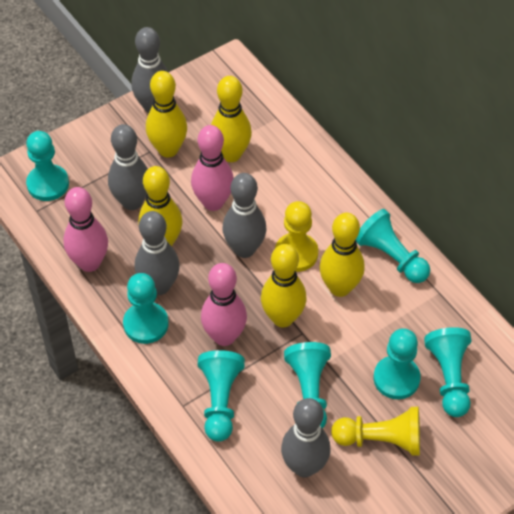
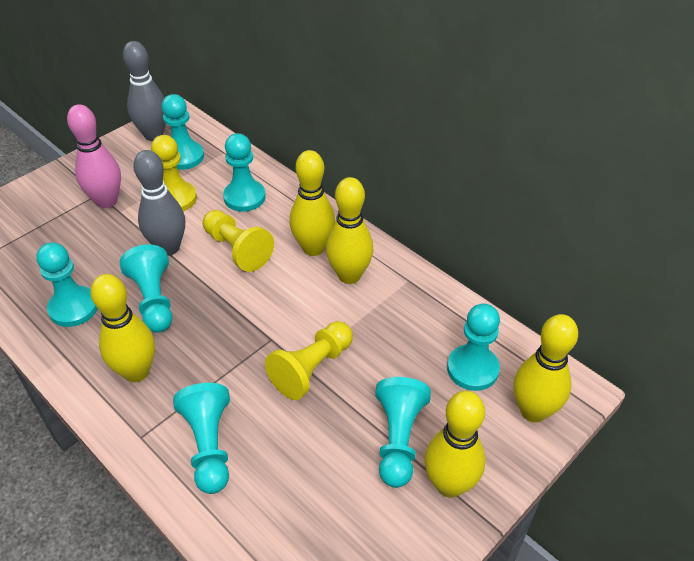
grey bowling pin: [108,124,148,210] [131,27,169,113] [135,211,180,295] [223,173,267,258] [281,398,331,477] = 5 -> [123,41,166,141] [133,150,185,256] = 2
pink bowling pin: [63,187,108,272] [191,125,234,211] [201,263,247,346] = 3 -> [67,104,121,208] = 1
yellow pawn: [275,201,318,272] [331,407,420,456] = 2 -> [151,135,197,211] [203,210,274,272] [265,321,353,400] = 3

